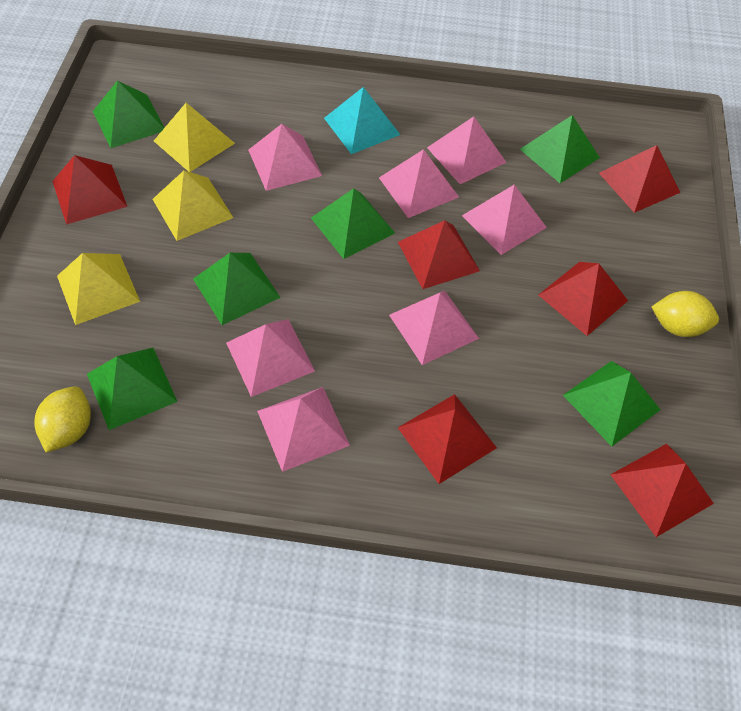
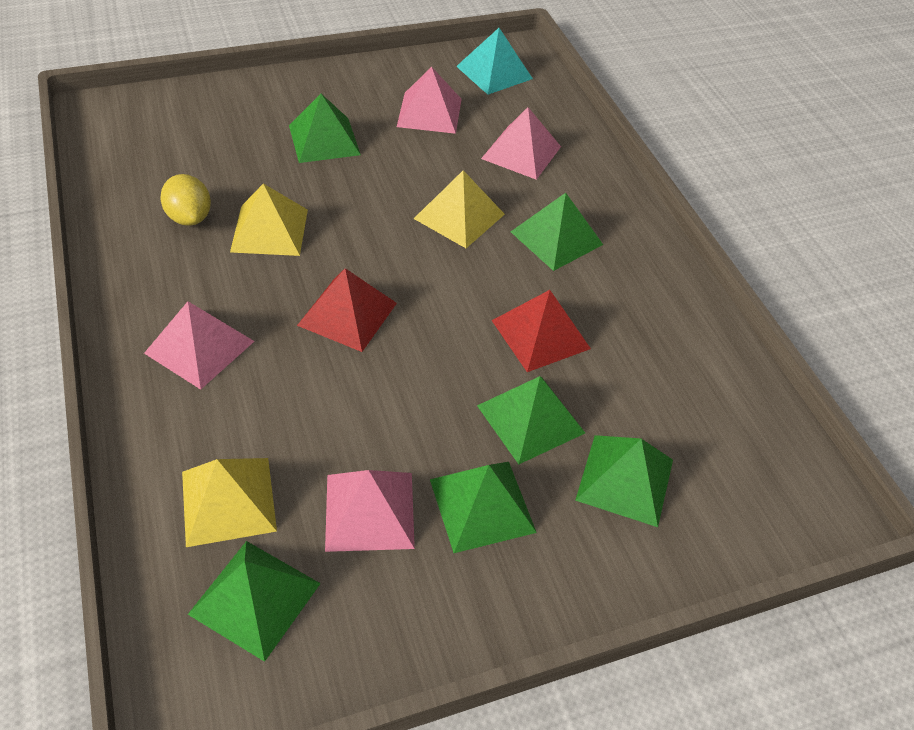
pink pyramid: [226,319,315,397] [248,124,322,191] [257,387,350,472] [379,149,459,218] [389,290,479,365] [427,116,507,184] [462,185,547,255] = 7 -> [144,301,254,390] [325,470,415,552] [397,67,462,134] [481,107,561,180] = 4
red pyramid: [52,155,127,225] [398,220,480,289] [398,394,497,484] [539,262,628,336] [599,145,680,213] [610,444,714,537] = 6 -> [297,268,397,352] [492,290,591,372] = 2
yellow lemon: [34,386,91,452] [652,291,719,337] = 2 -> [160,174,211,226] = 1

